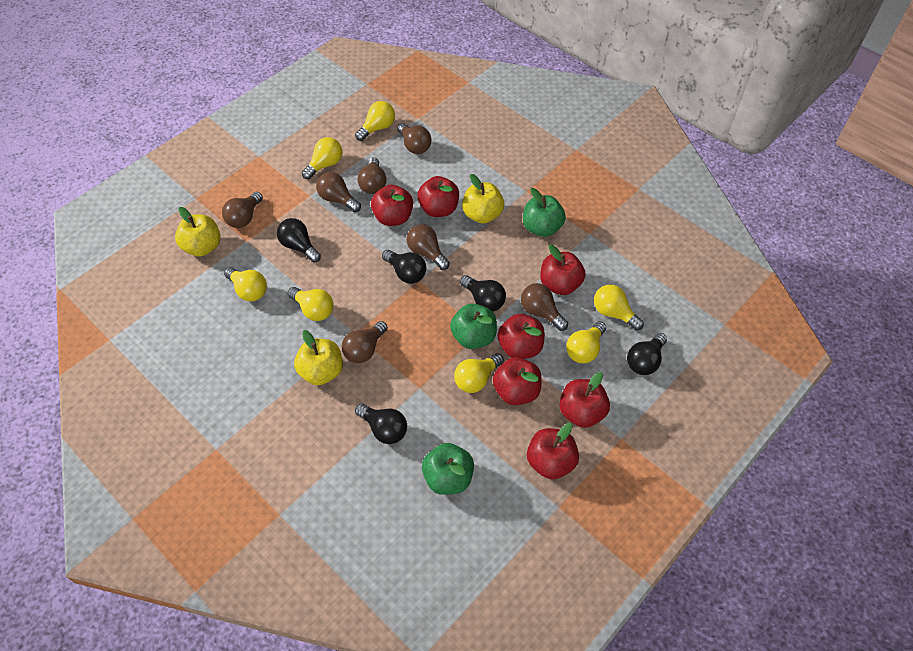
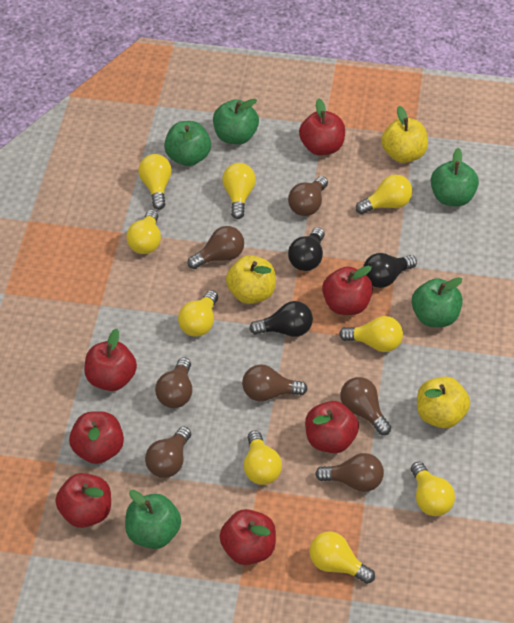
black light bulb: [277,218,321,263] [355,403,407,444] [382,250,426,284] [460,275,506,311] [627,333,667,375] = 5 -> [249,301,313,337] [288,227,325,271] [363,253,417,288] = 3
green apple: [422,443,474,495] [450,304,497,349] [523,188,566,237] = 3 -> [125,490,181,549] [164,121,211,166] [213,99,259,144] [412,277,463,327] [431,148,479,206] = 5
yellow light bulb: [224,267,267,301] [288,287,334,321] [302,137,343,179] [355,101,395,141] [454,353,504,393] [566,321,606,363] [594,284,644,330] = 7 -> [126,210,161,254] [138,154,172,210] [178,290,218,336] [222,163,256,219] [244,430,282,485] [309,532,375,584] [339,316,403,352] [356,175,412,214] [411,462,455,516] = 9

